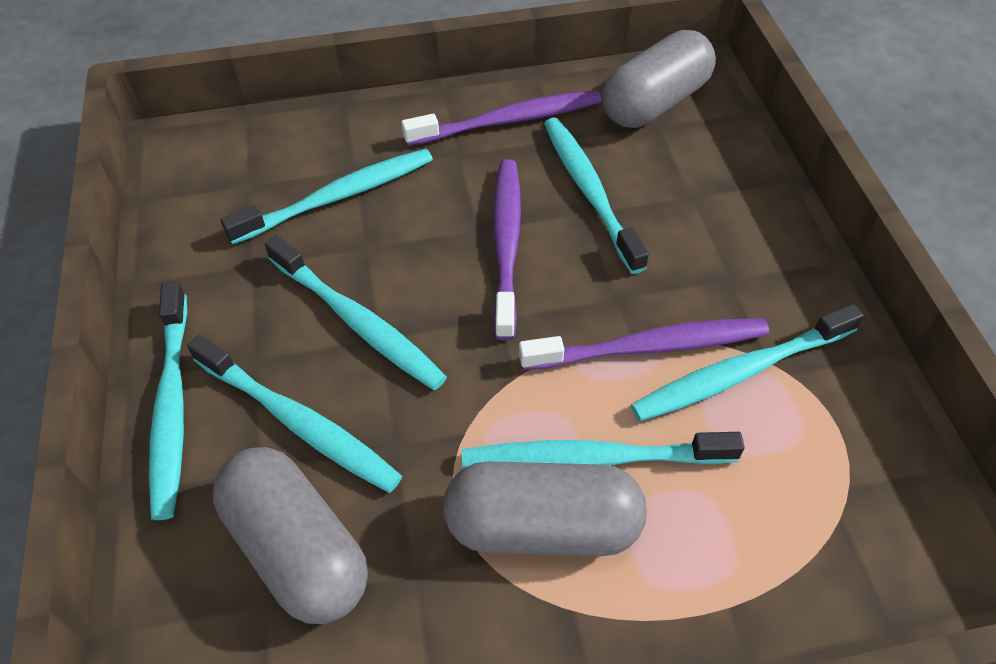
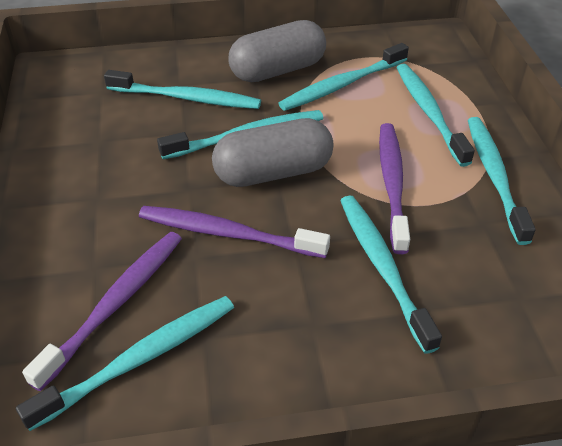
grey capsule: [213,447,368,624] [443,461,647,556] [602,30,716,128] = 3 -> [212,118,333,187] [228,20,326,82] = 2

